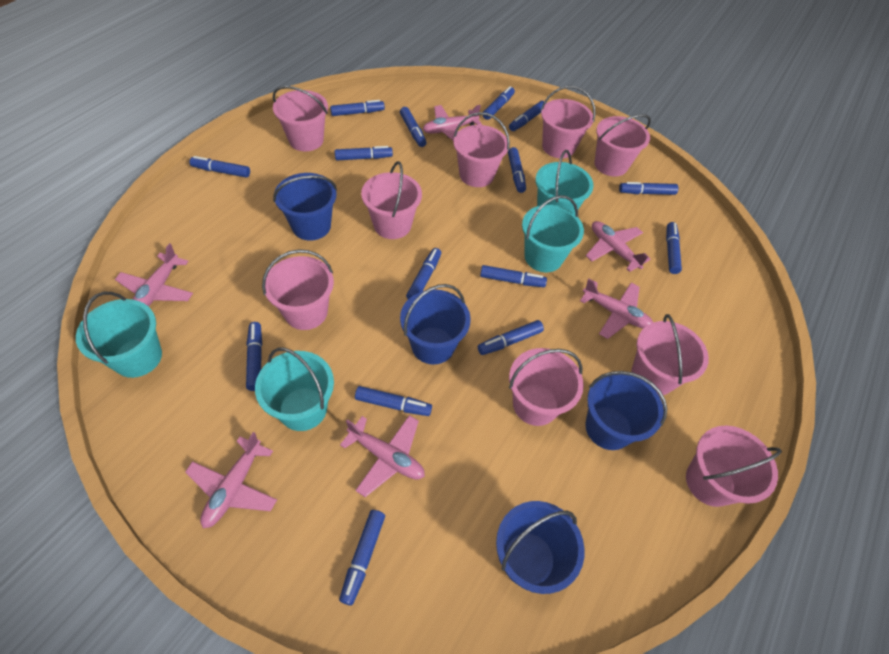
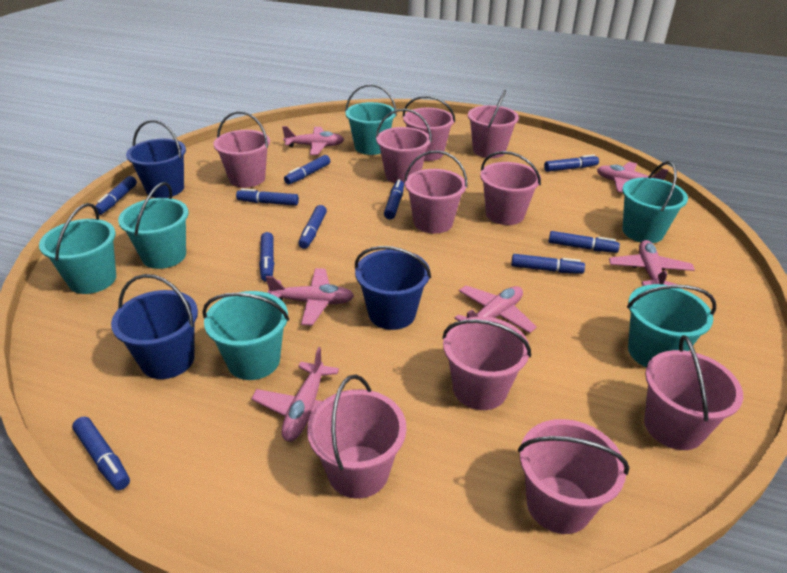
blue bucket: [273,173,337,241] [400,284,471,365] [496,501,585,594] [585,371,667,450] = 4 -> [111,274,198,379] [126,120,186,198] [355,246,431,330] = 3
blue marker: [190,156,250,178] [246,322,262,391] [330,100,385,116] [335,146,393,160] [339,510,385,606] [355,386,432,416] [400,107,426,147] [406,248,441,299] [478,320,544,355] [480,265,547,287] [483,86,515,120] [508,147,526,193] [509,101,544,131] [619,182,678,195] [666,222,682,274] = 15 -> [72,417,130,490] [94,176,137,215] [236,188,299,206] [259,232,274,282] [284,155,330,185] [298,205,327,249] [384,179,404,220] [511,254,585,274] [544,155,599,172] [549,231,620,253] = 10
pink bucket: [262,249,334,330] [273,86,328,151] [361,161,422,239] [454,112,510,187] [509,348,584,426] [541,86,596,158] [595,114,651,177] [631,314,709,395] [686,426,782,507] = 9 -> [213,111,270,188] [307,375,406,499] [376,109,432,184] [403,96,455,161] [404,150,467,234] [442,317,531,410] [468,90,519,158] [480,151,541,225] [518,419,629,534] [644,335,743,450] = 10
turquoise bucket: [76,292,162,378] [255,347,334,431] [522,195,584,272] [535,150,594,214] = 4 -> [39,203,116,294] [118,182,188,269] [202,291,289,380] [345,84,397,155] [622,161,688,243] [627,284,716,367] = 6

